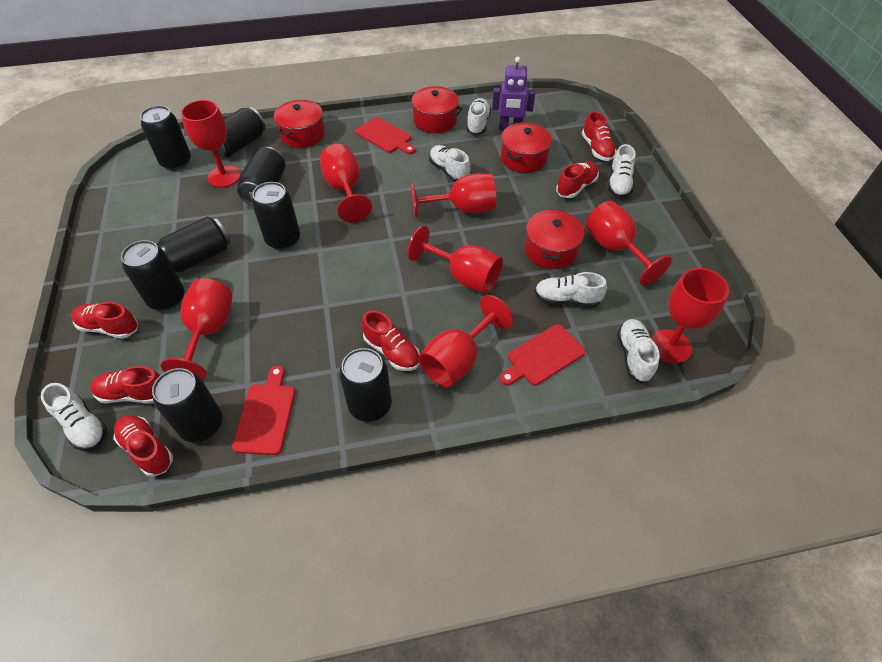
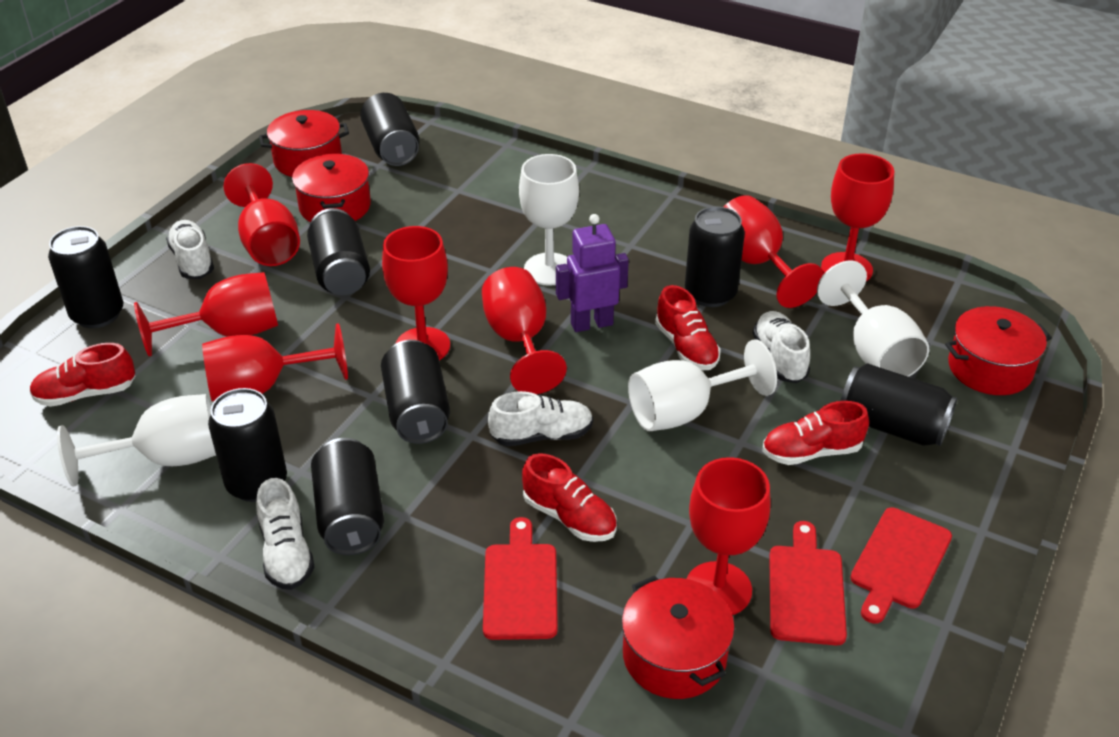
red shoe: [71,302,138,339] [90,366,160,403] [113,415,173,477] [362,310,420,371] [556,161,599,198] [582,111,617,161] = 6 -> [30,343,135,407] [522,453,617,542] [655,285,721,370] [762,401,869,465] = 4
white goblet: none = 0 -> [57,394,216,487] [519,154,579,286] [628,339,777,431] [817,261,929,377] = 4
white shoe: [41,383,107,451] [429,145,470,182] [466,98,491,135] [535,272,607,307] [608,144,636,198] [617,319,660,383] = 6 -> [166,220,214,279] [256,478,315,590] [488,391,593,446] [753,311,810,383] = 4

